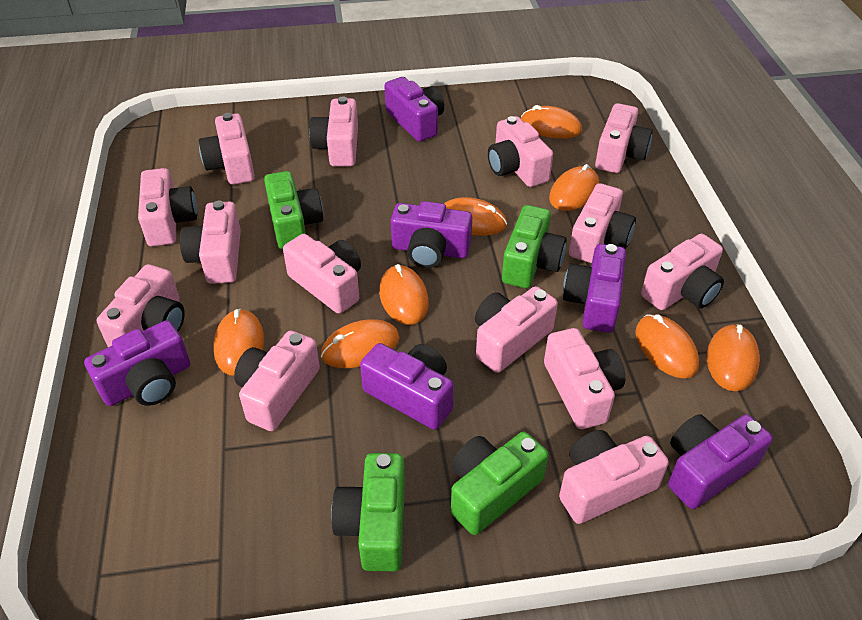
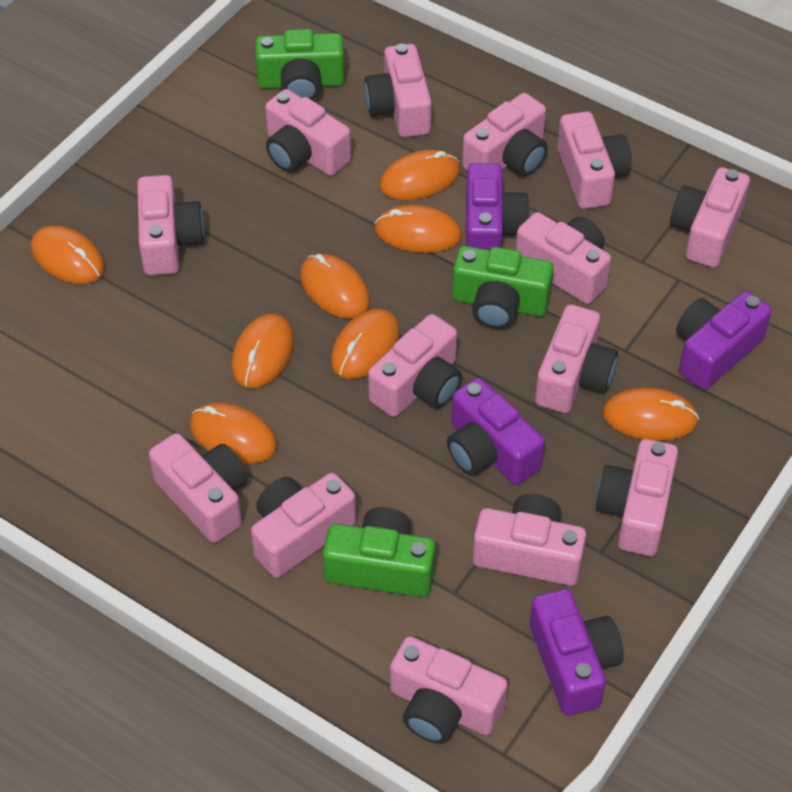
green camera: [264,171,323,250] [331,453,405,571] [451,432,548,535] [502,205,567,288] = 4 -> [255,29,345,101] [323,507,436,597] [452,246,554,329] = 3
purple camera: [84,320,190,406] [360,343,454,430] [384,77,444,142] [391,201,472,268] [563,244,626,333] [668,414,772,509] = 6 -> [447,378,545,485] [466,163,530,250] [530,589,624,716] [676,291,772,390] = 4

